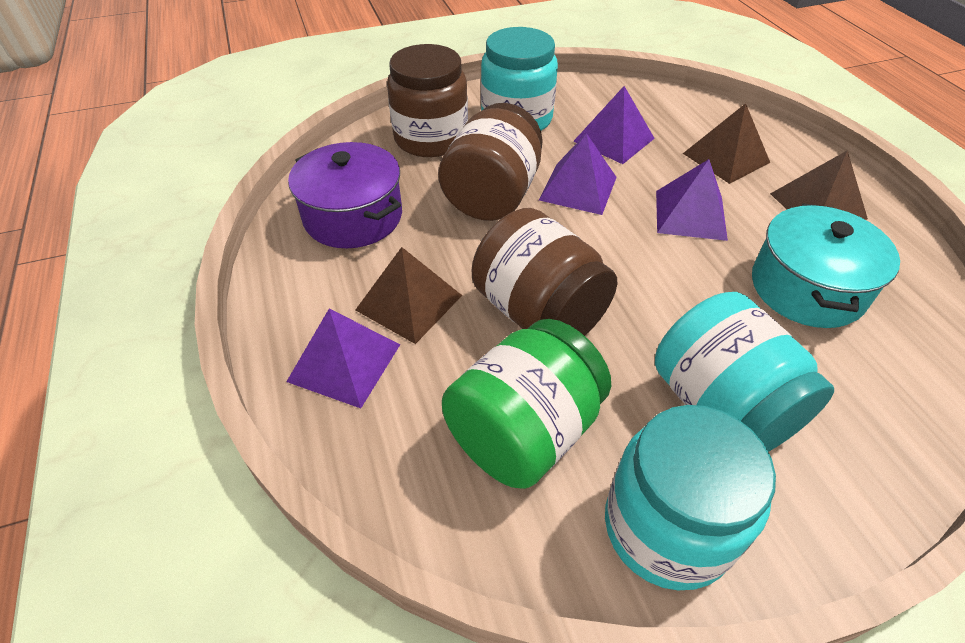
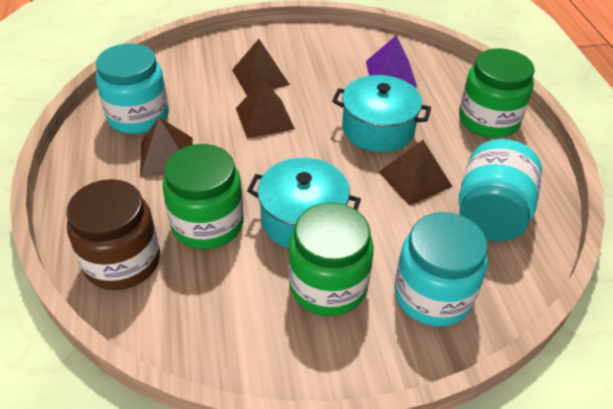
brown jar: [387,44,468,157] [438,103,543,221] [472,208,617,336] = 3 -> [66,179,160,290] = 1
brown pyramid: [356,247,462,344] [683,103,770,184] [770,151,868,220] = 3 -> [140,117,193,177] [232,39,290,95] [236,79,295,139] [379,140,453,206] = 4
green jar: [442,319,611,489] = 1 -> [162,144,244,249] [288,203,374,316] [459,48,535,138] = 3
purple pot: [288,142,402,248] = 1 -> none = 0
purple pyramid: [286,308,400,408] [539,133,617,215] [573,86,655,164] [656,159,728,241] = 4 -> [366,35,417,87] = 1
turquoise pot: [752,203,900,328] = 1 -> [247,158,361,249] [332,75,431,152] = 2

